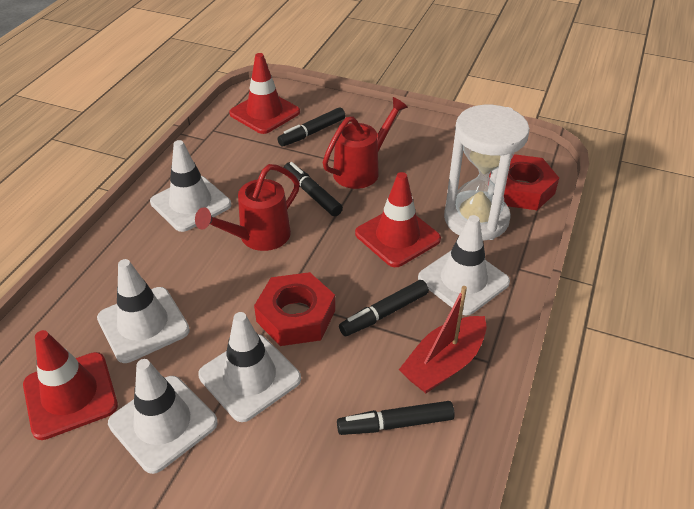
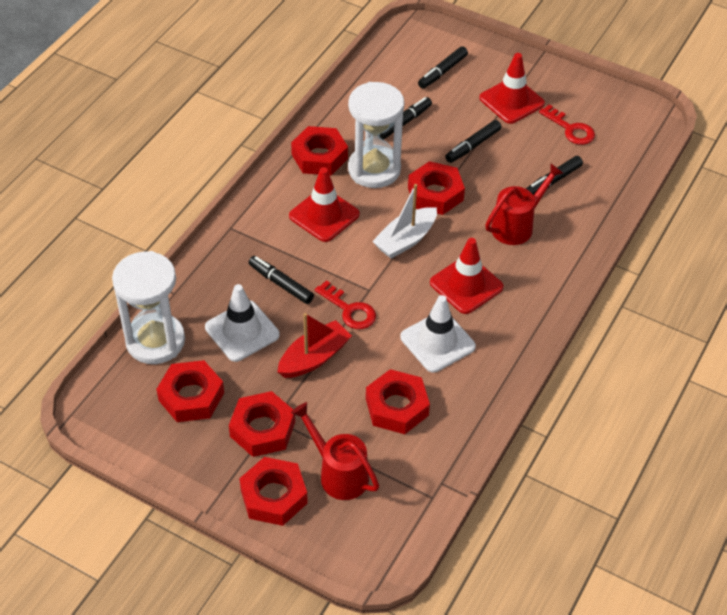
black marker: [277,107,346,146] [284,162,343,216] [337,401,455,435] [339,280,429,336] = 4 -> [249,256,314,304] [380,97,432,140] [418,46,468,88] [445,120,502,163] [526,156,583,195] = 5
red key: none = 0 -> [315,280,376,329] [539,104,595,145] = 2
red nut: [254,272,335,346] [489,154,559,210] = 2 -> [156,360,224,422] [229,391,295,457] [239,457,308,526] [291,126,348,175] [366,369,430,434] [408,161,465,215] = 6
white boat: none = 0 -> [372,184,437,259] = 1
white hourglass: [444,105,530,241] = 1 -> [112,251,185,364] [348,82,404,188] = 2
white traffic cone: [97,259,190,363] [108,359,218,474] [150,140,231,232] [198,312,301,422] [418,215,510,315] = 5 -> [205,284,280,362] [400,295,476,373] = 2

